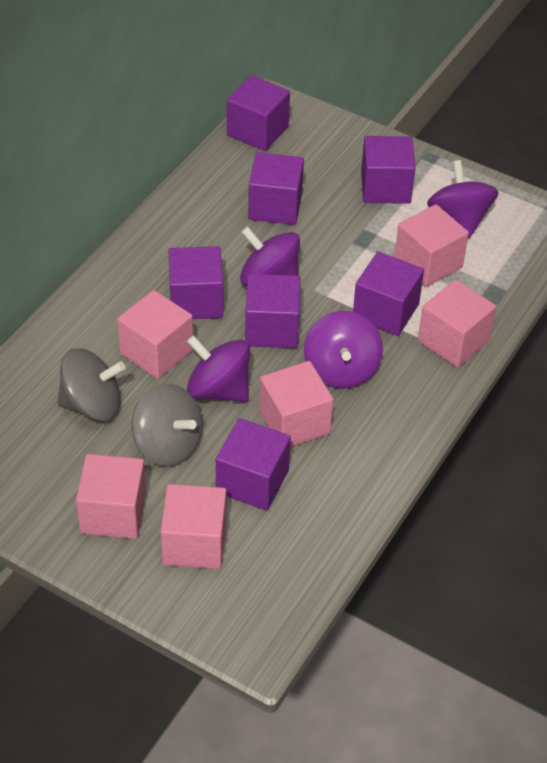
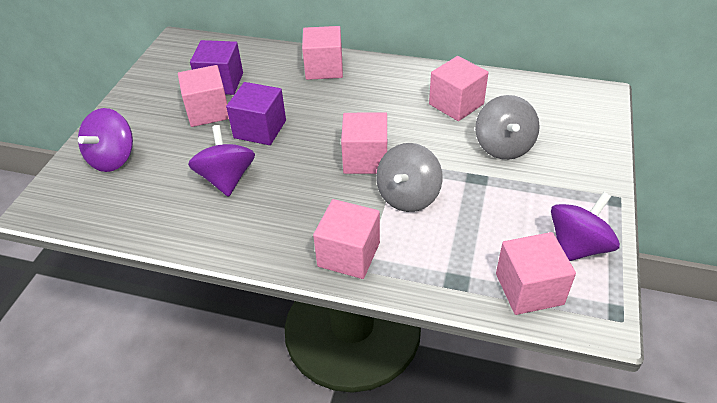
purple cube: [168,246,223,319] [216,418,291,511] [227,75,290,151] [245,274,300,348] [248,152,304,225] [353,252,424,336] [361,136,415,204] = 7 -> [190,40,243,95] [226,82,286,145] = 2
purple spinning top: [187,335,250,402] [240,226,300,286] [304,311,383,389] [427,160,499,238] = 4 -> [78,108,133,172] [188,125,255,197] [551,192,620,261] = 3

